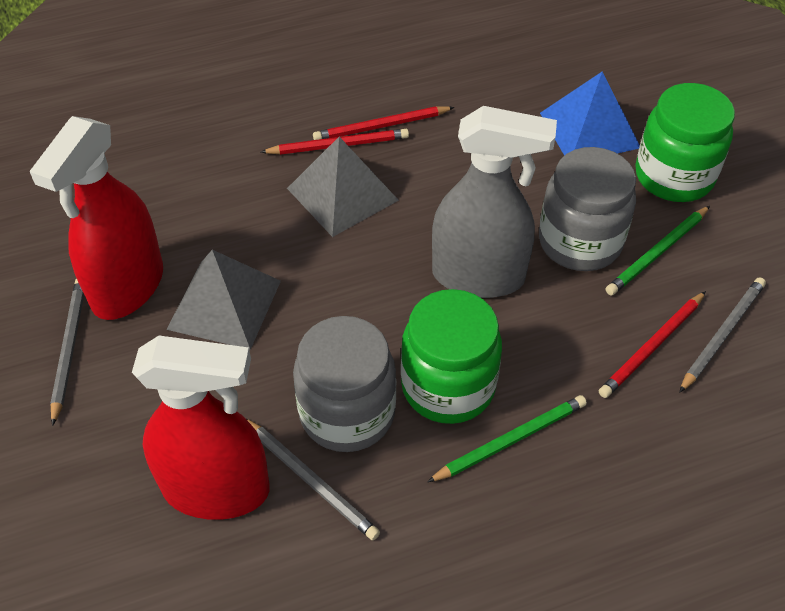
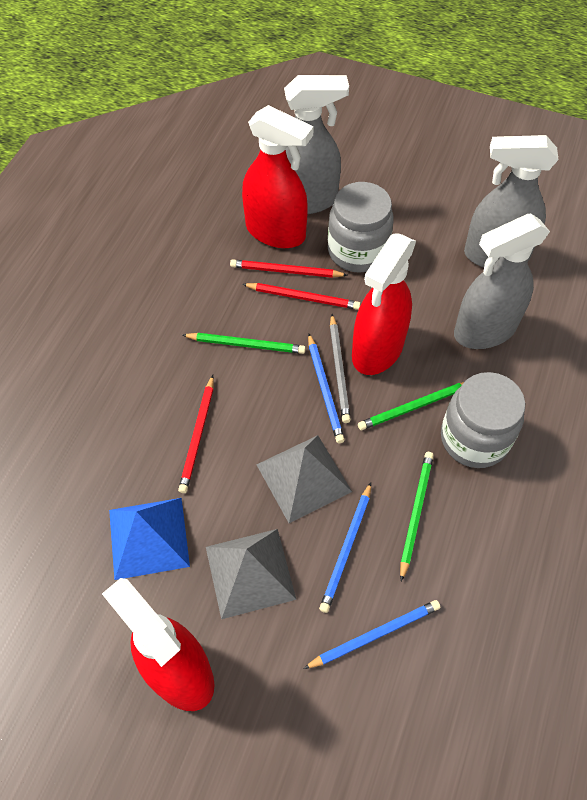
blue pencil: none = 0 -> [303,600,440,669] [308,334,345,443] [319,482,371,613] = 3
green jar: [401,289,502,424] [635,83,735,202] = 2 -> none = 0
green pencil: [427,395,587,482] [606,206,710,295] = 2 -> [182,333,306,354] [358,382,464,430] [400,452,434,581] = 3
grey pencil: [50,278,84,426] [245,418,380,541] [679,277,766,393] = 3 -> [330,314,351,423] = 1
grey spray bottle: [432,106,557,298] = 1 -> [284,75,349,214] [454,213,550,349] [464,135,558,268] = 3
red spray bottle: [30,116,163,320] [132,336,270,520] = 2 -> [102,578,214,711] [242,105,314,248] [352,233,416,375] = 3

